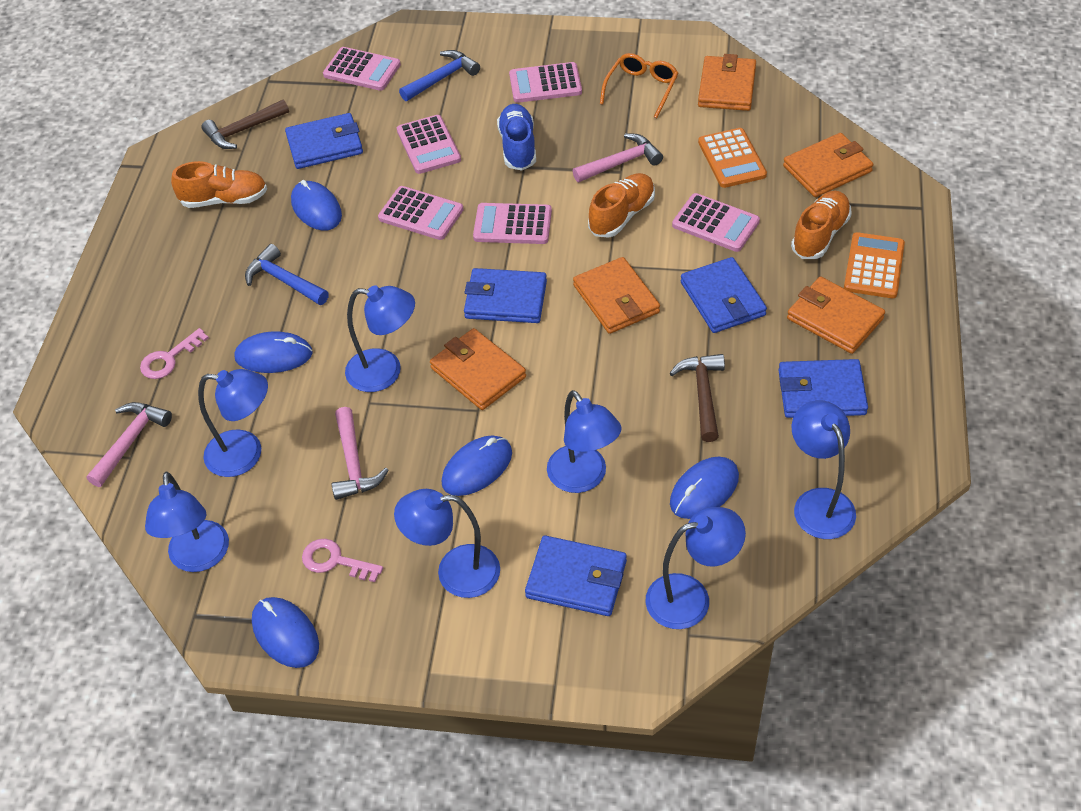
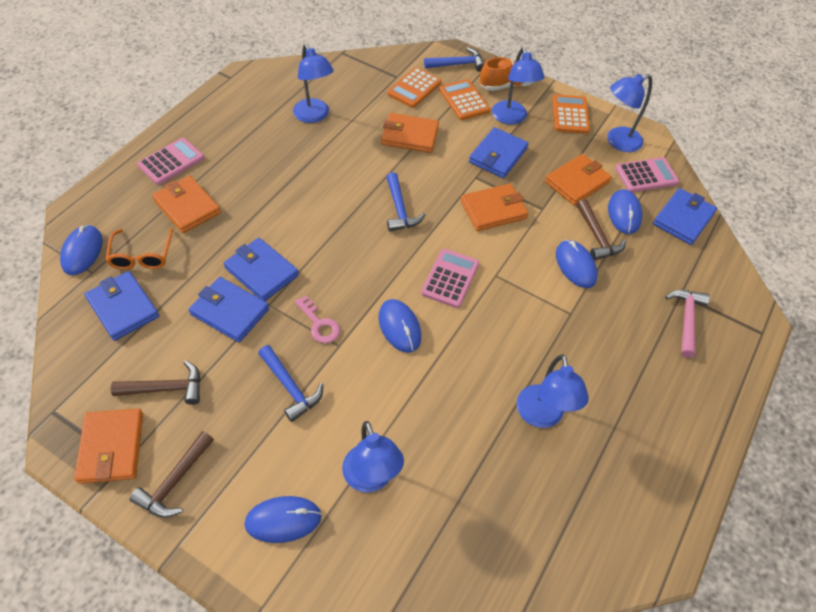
blue hammer: [245,244,329,305] [399,50,480,101] = 2 -> [258,345,323,422] [386,172,425,231] [424,47,485,72] = 3
blue lamp: [145,472,229,572] [198,369,268,477] [345,285,415,392] [394,489,500,598] [547,390,621,493] [645,507,746,629] [792,400,856,539] = 7 -> [293,44,334,123] [342,421,404,493] [492,47,545,125] [517,354,589,428] [607,74,652,152] = 5
blue shoe: [497,104,536,171] = 1 -> none = 0
brown hammer: [202,99,289,149] [670,354,725,442] = 2 -> [111,360,201,405] [130,431,214,518] [577,199,626,260] = 3
orange calculator: [698,128,767,188] [844,232,905,298] = 2 -> [387,67,441,108] [439,79,490,120] [552,94,590,134] = 3
orange shoe: [171,161,267,208] [588,173,655,238] [791,191,852,259] = 3 -> [480,57,534,91] = 1
pink calculator: [323,47,401,91] [378,186,464,240] [397,115,461,174] [473,203,552,244] [509,62,582,103] [672,193,760,252] = 6 -> [137,138,204,185] [421,249,479,308] [615,157,679,192] = 3
pink hammer: [86,402,172,487] [332,407,389,500] [573,133,663,182] = 3 -> [665,290,710,358] = 1
pink key: [140,328,209,379] [302,539,383,582] = 2 -> [295,296,340,343] = 1

